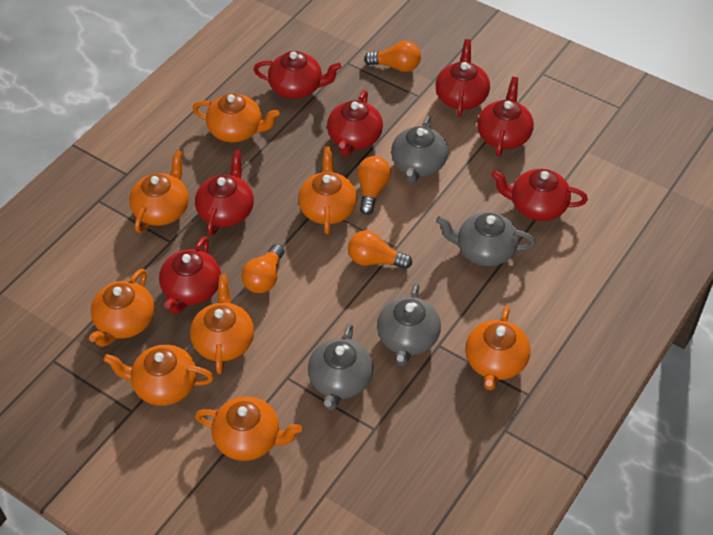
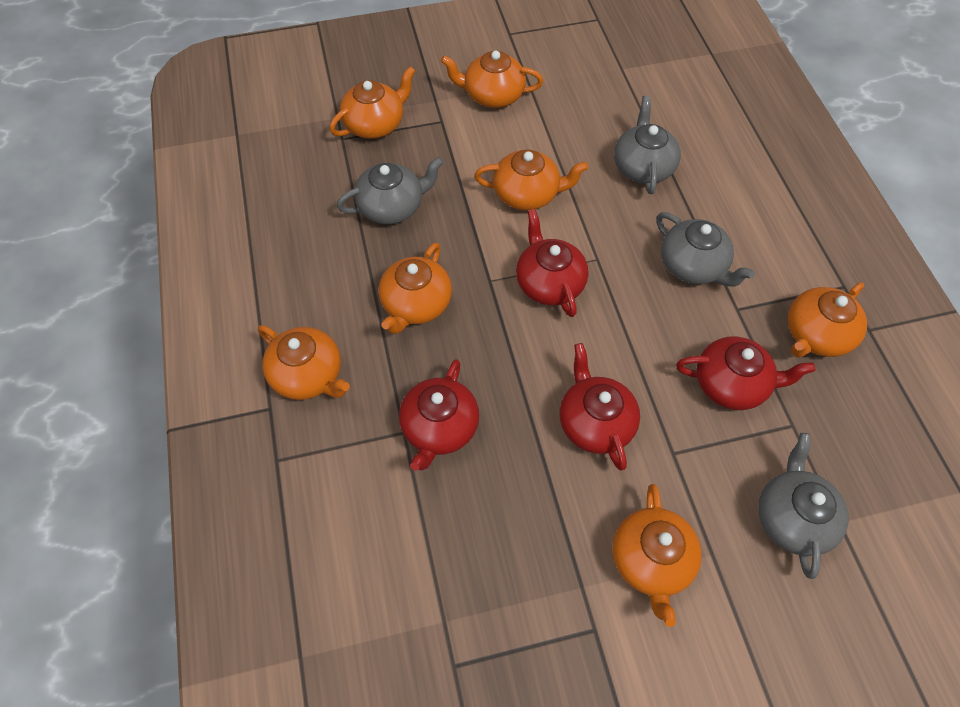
orange light bulb: [241,244,284,293] [348,231,412,269] [357,156,391,215] [364,41,421,72] = 4 -> none = 0
orange teapot: [89,269,155,347] [103,345,214,406] [129,150,189,233] [190,274,254,374] [192,93,279,143] [195,396,302,461] [298,147,357,234] [465,305,531,390] = 8 -> [258,325,350,400] [330,66,415,139] [378,243,452,334] [441,51,543,108] [474,150,588,210] [612,484,702,627] [788,282,867,357] = 7
red teapot: [159,236,221,314] [195,150,254,236] [253,51,342,99] [327,90,383,156] [436,39,490,117] [477,77,534,157] [491,169,588,221] = 7 -> [399,359,479,471] [516,209,589,317] [559,343,640,471] [676,337,815,410] = 4

